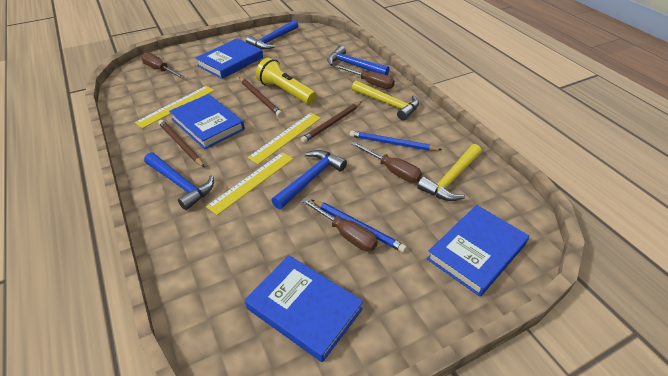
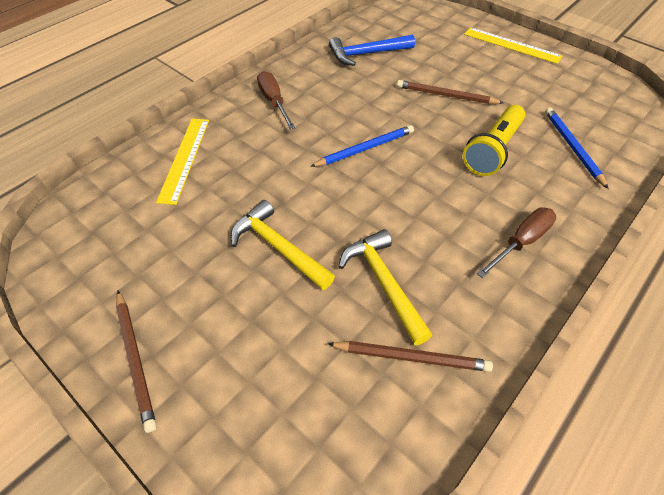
blue book: [169,94,245,149] [196,38,263,79] [245,255,363,362] [427,205,529,297] = 4 -> none = 0
blue hammer: [144,152,214,210] [246,20,298,49] [271,150,347,209] [327,46,390,75] = 4 -> [329,35,415,66] = 1
brown screwdriver: [141,52,185,79] [301,198,378,251] [335,65,395,89] [351,142,422,183] = 4 -> [257,71,295,130] [477,207,556,278] = 2
yellow ruler: [135,86,214,128] [206,152,293,215] [247,113,321,164] = 3 -> [156,119,209,205] [464,27,562,64] = 2

